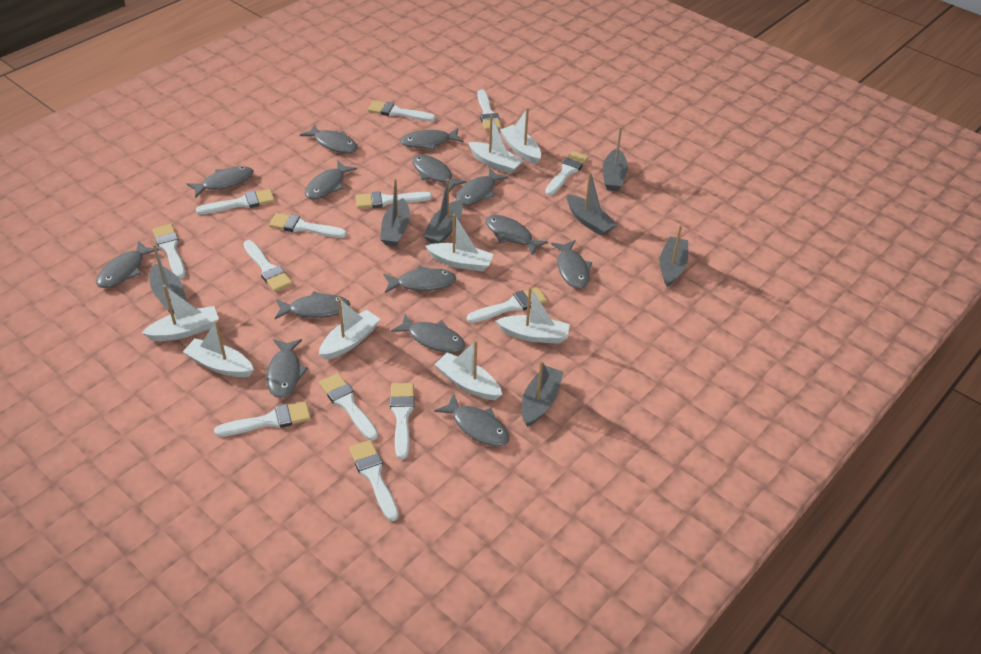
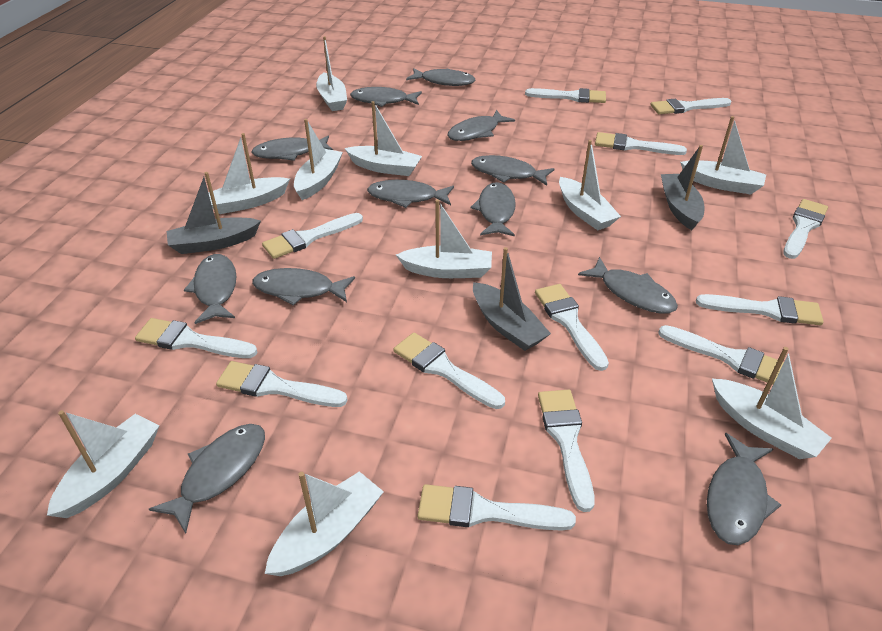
grey boat: [150,244,187,314] [380,178,410,246] [423,179,463,244] [522,361,563,427] [567,171,617,236] [603,127,628,191] [659,225,688,287] = 7 -> [167,172,261,254] [473,247,551,351] [661,145,704,230] = 3
grey fish: [96,241,159,288] [187,166,254,198] [266,339,308,398] [275,291,351,319] [300,124,358,153] [305,161,357,199] [383,266,456,293] [391,314,465,353] [400,128,463,150] [412,155,467,192] [434,394,509,446] [456,168,508,205] [486,215,548,255] [551,240,592,289] = 14 -> [149,424,265,533] [184,254,237,324] [252,135,333,161] [252,268,355,305] [350,87,422,107] [367,180,454,208] [406,68,475,86] [447,110,515,141] [470,182,516,237] [471,155,554,186] [578,257,678,314] [707,433,781,545] = 12
white boat: [142,285,219,341] [183,320,254,377] [319,298,380,360] [425,214,494,271] [434,340,502,400] [468,115,523,174] [495,287,570,344] [500,108,541,164] = 8 -> [47,410,160,518] [208,133,290,214] [265,471,384,576] [294,119,343,200] [316,36,347,111] [345,101,422,176] [396,199,492,278] [559,140,621,230] [680,116,766,194] [712,347,832,459] = 10

